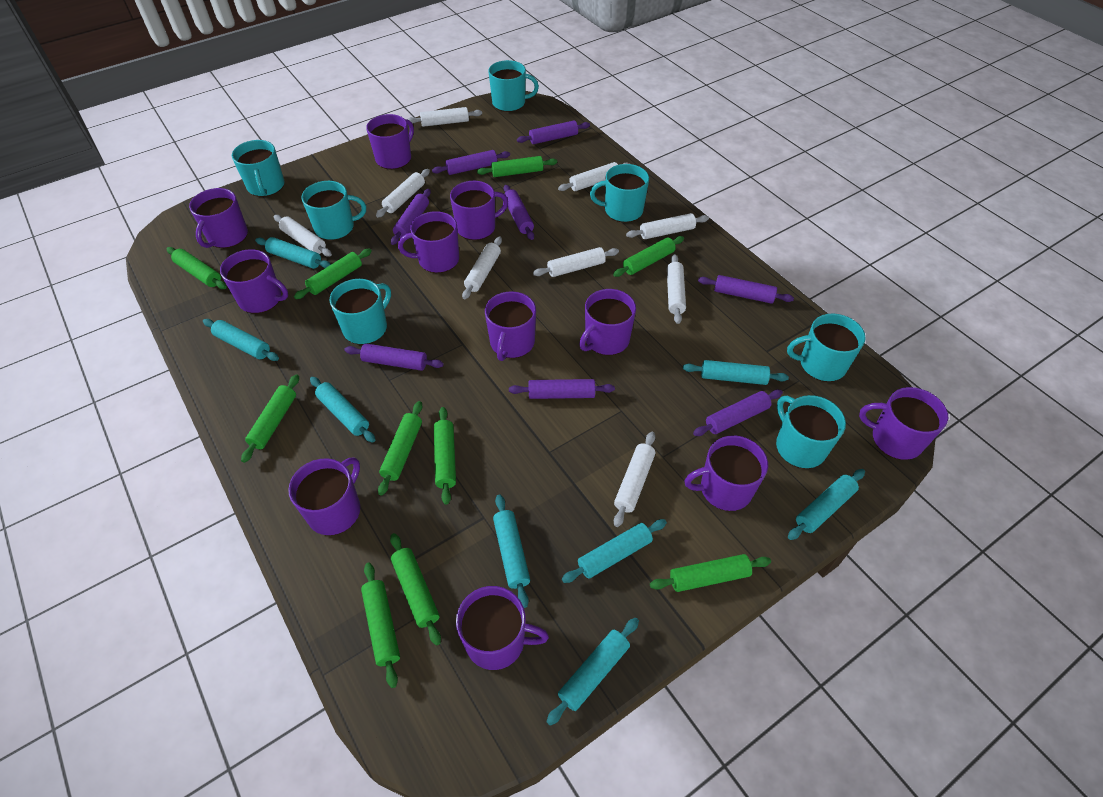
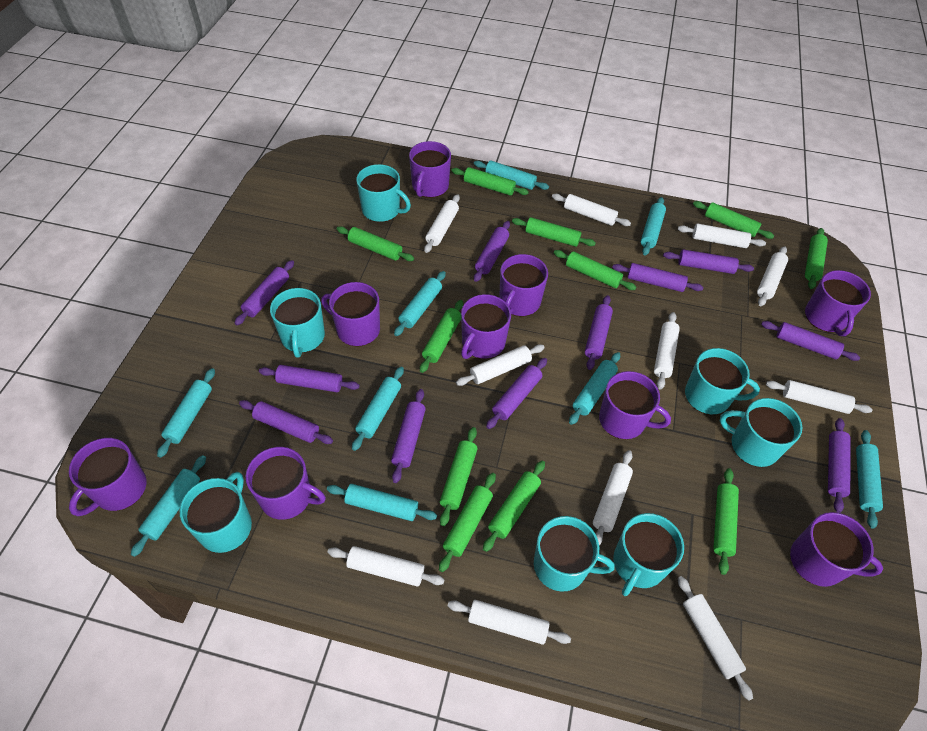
green rolling pin: [167,247,227,289] [241,374,299,463] [294,249,372,299] [361,563,400,688] [378,401,423,496] [390,533,441,645] [434,407,456,505] [477,156,557,177] [613,236,684,277] [650,554,771,592] = 10 -> [337,226,414,261] [420,300,463,373] [439,473,496,572] [440,427,478,526] [451,167,529,195] [483,461,545,552] [512,217,596,247] [554,250,636,290] [693,201,774,239] [713,468,739,575] [805,228,828,289] = 11
purple mug: [189,188,248,248] [220,249,288,314] [288,457,360,535] [366,114,414,169] [398,211,459,273] [450,181,508,240] [456,586,549,670] [485,291,536,361] [579,289,636,356] [685,435,768,511] [859,387,948,460] = 11 -> [69,438,147,516] [246,447,326,520] [321,282,380,346] [409,141,451,198] [461,294,511,359] [499,254,548,317] [599,371,671,439] [790,512,883,587] [805,270,871,336] = 9
purple rolling pin: [344,343,444,371] [391,189,431,245] [432,150,510,175] [504,185,534,240] [509,379,615,399] [517,121,590,144] [693,390,783,436] [698,275,794,304] = 8 -> [234,260,294,325] [239,400,333,444] [259,365,360,392] [391,389,426,483] [474,221,510,282] [486,358,547,429] [585,295,613,370] [612,263,703,292] [663,249,754,274] [761,321,860,361] [828,418,850,513] = 11
turquoise rolling pin: [203,319,279,361] [255,237,331,269] [310,377,375,443] [493,494,530,608] [546,618,639,726] [562,519,667,583] [683,360,789,385] [788,469,865,540] = 8 -> [131,455,206,557] [157,368,215,458] [327,484,437,521] [352,367,404,451] [394,271,446,336] [474,160,549,190] [569,352,620,425] [641,197,666,256] [856,430,883,529] = 9
white rolling pin: [274,215,332,257] [376,169,430,218] [408,107,482,127] [462,236,502,299] [533,247,619,277] [558,162,630,191] [614,432,655,527] [626,213,709,239] [667,254,686,324] = 9 -> [327,546,445,586] [424,194,460,253] [448,600,571,645] [456,344,545,386] [552,194,631,226] [593,450,633,545] [654,312,680,390] [678,223,766,248] [678,576,753,701] [757,246,788,306] [766,380,873,414] = 11

